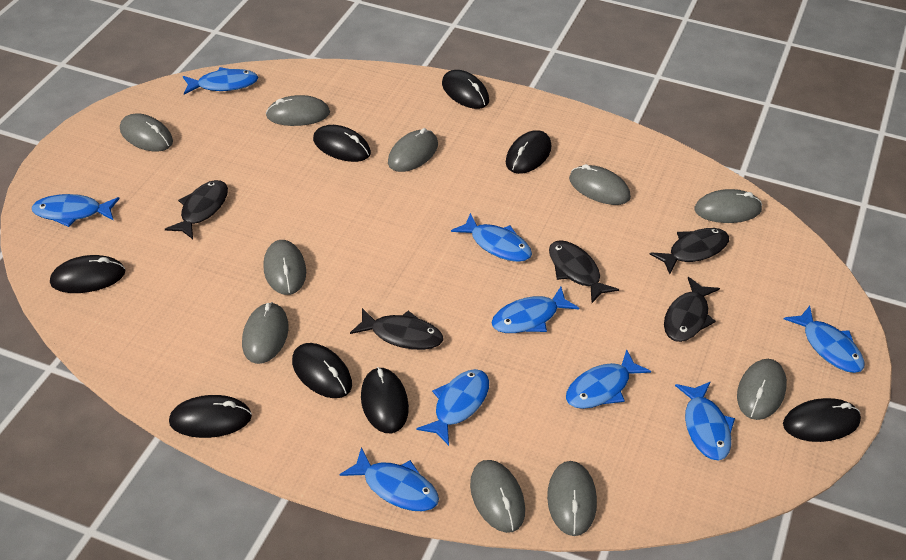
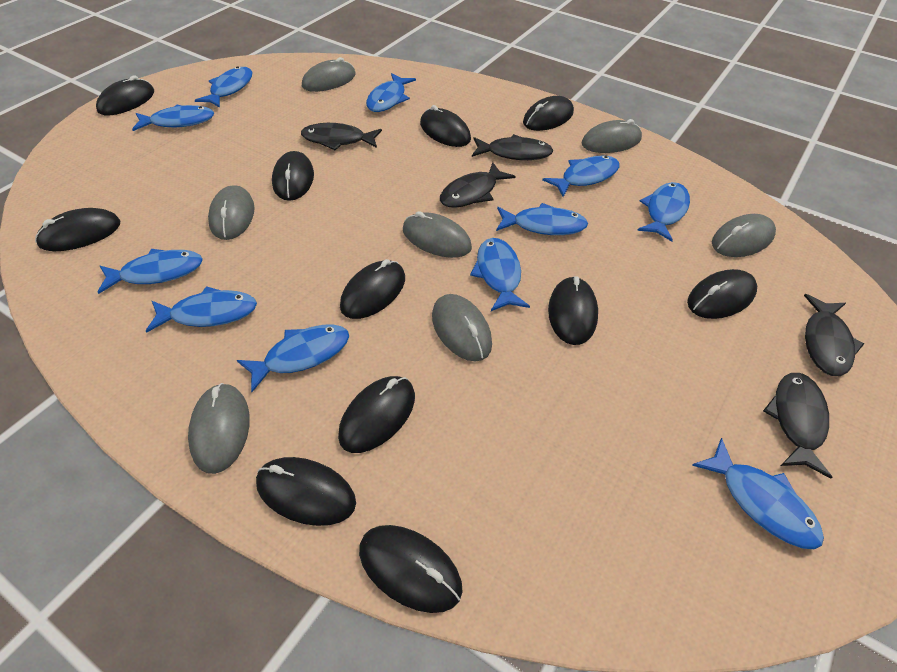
black mouse: [50,255,125,293] [169,395,252,438] [292,343,352,398] [313,125,371,162] [361,367,409,433] [442,70,489,109] [506,130,551,174] [783,398,861,442] = 8 -> [35,208,120,251] [96,75,154,115] [256,457,356,526] [272,151,314,201] [338,376,415,453] [340,259,405,319] [359,525,462,613] [420,105,471,147] [523,96,574,131] [548,276,598,345] [687,269,757,319] = 11
blue fish: [32,194,119,227] [183,67,258,95] [340,447,439,511] [417,369,489,446] [451,213,532,262] [491,287,579,333] [566,349,651,409] [675,381,735,461] [784,306,865,373] = 9 -> [97,249,203,294] [132,104,214,131] [146,286,257,332] [195,67,252,108] [237,324,349,392] [366,73,416,112] [470,238,530,311] [496,203,588,235] [542,155,619,197] [637,182,690,242] [692,438,824,549] = 11
grey mouse: [120,113,173,152] [242,302,289,364] [263,240,306,295] [266,95,330,126] [388,128,438,172] [470,460,525,533] [547,461,597,536] [569,164,631,205] [694,189,762,223] [737,359,787,420] = 10 -> [188,383,250,474] [208,185,255,240] [302,57,356,92] [403,211,472,258] [432,294,492,362] [582,119,642,153] [712,214,776,257] = 7

